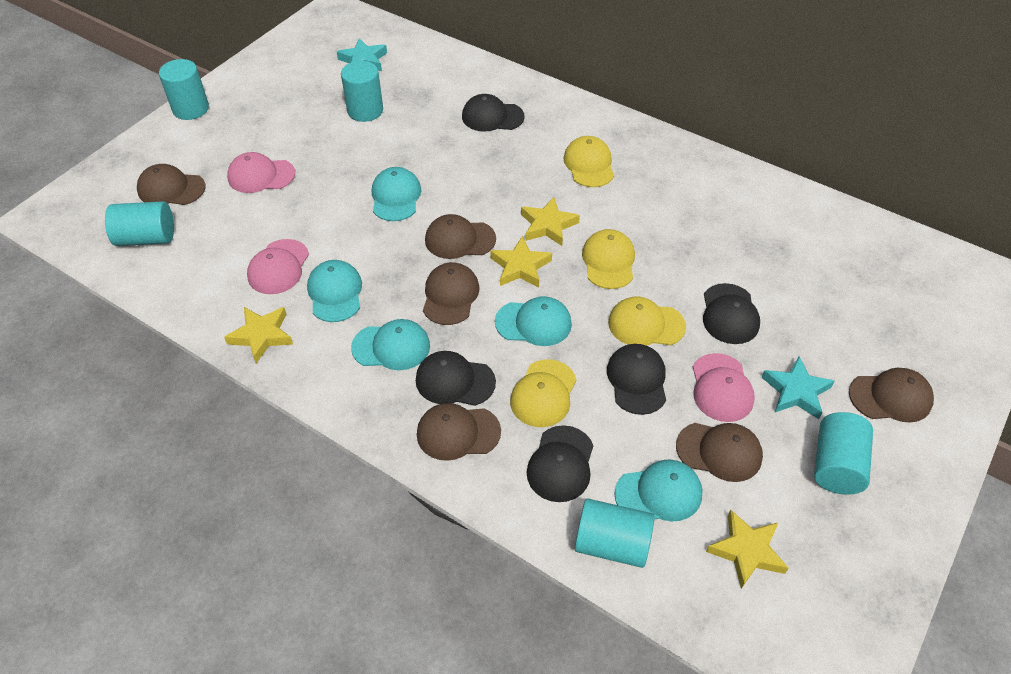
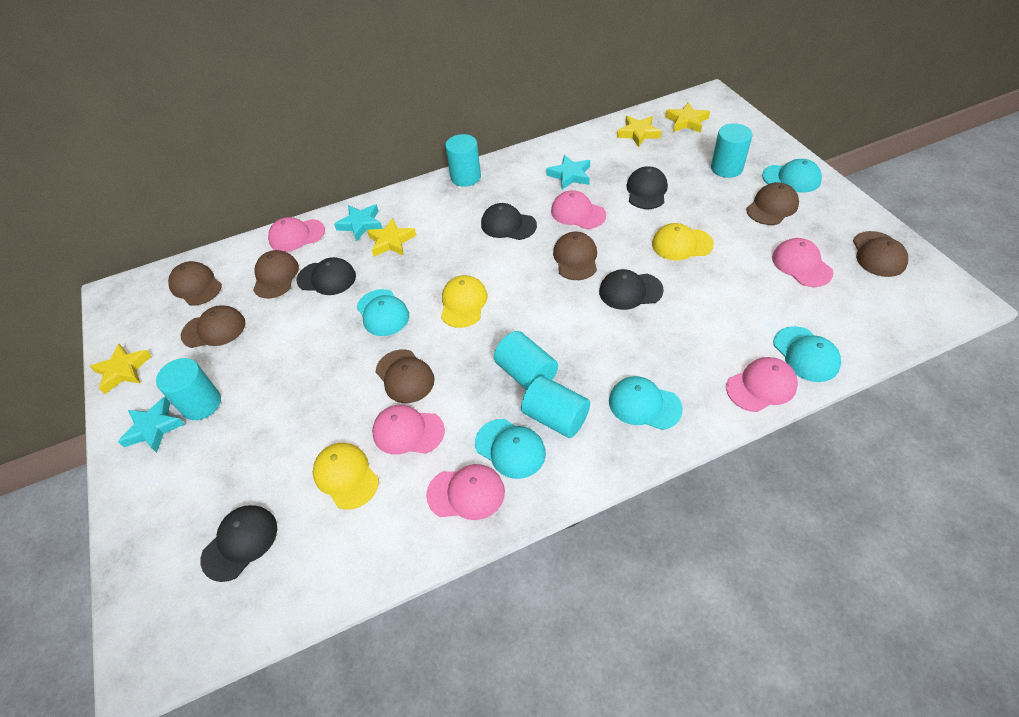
brown cap: [137,164,206,205] [417,403,501,461] [423,262,479,325] [425,214,496,259] [676,423,763,482] [849,368,934,423] = 6 -> [168,261,222,306] [181,305,245,348] [253,250,299,298] [376,349,435,403] [553,232,597,280] [746,182,799,225] [853,231,908,277] = 7
pink cap: [227,152,295,193] [247,239,309,294] [693,353,755,422] = 3 -> [268,217,325,252] [372,405,445,455] [426,464,505,520] [551,190,606,229] [726,357,798,412] [772,238,834,287] = 6
turquoise star: [337,38,387,71] [761,356,835,419] = 2 -> [118,397,185,453] [334,204,383,242] [546,155,590,190] = 3
yellow cap: [510,359,577,427] [563,136,614,187] [582,229,635,289] [608,297,686,345] = 4 -> [313,443,379,510] [441,275,487,328] [652,223,714,260] = 3

